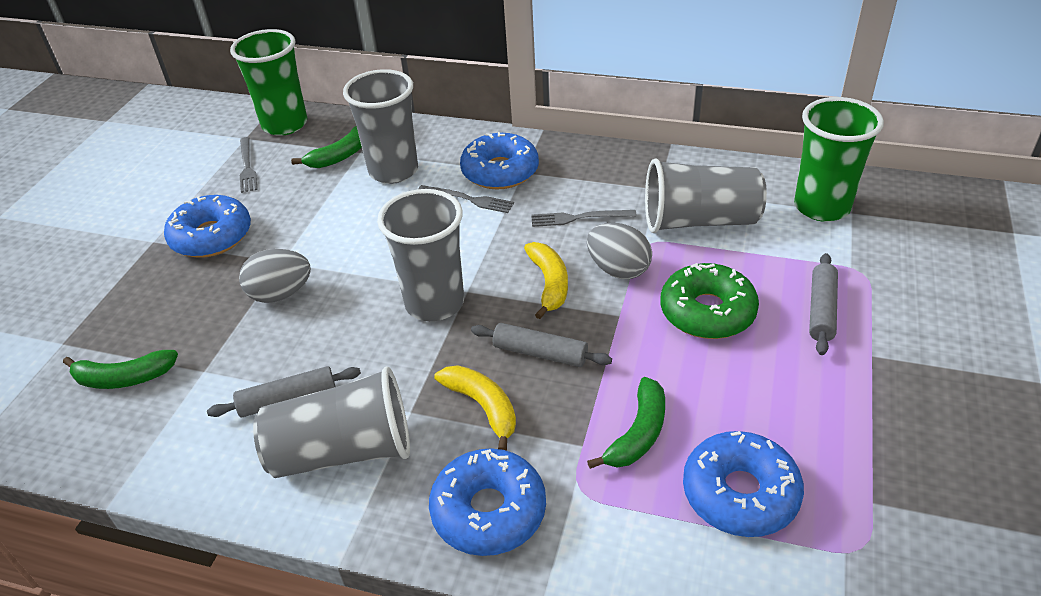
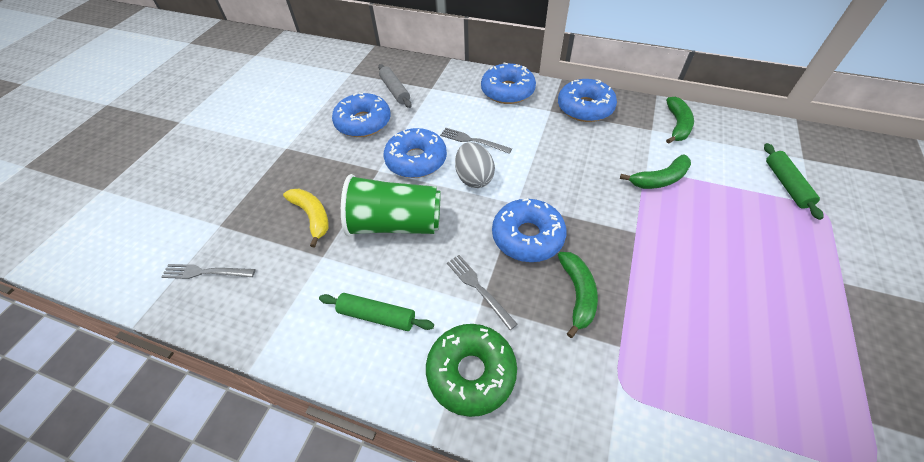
blue donut: [164,195,251,258] [429,448,546,556] [460,132,539,189] [683,431,804,537] = 4 -> [332,93,391,137] [384,128,447,178] [481,63,536,104] [492,198,567,262] [558,79,617,122] = 5
green cup: [230,29,307,136] [794,97,884,222] = 2 -> [341,174,441,236] = 1
green rolling pin: none = 0 -> [319,293,434,331] [764,143,823,220] = 2
grey cup: [253,367,410,478] [343,69,418,184] [377,189,464,321] [645,158,767,233] = 4 -> none = 0
grey egg: [239,249,311,303] [587,222,652,279] = 2 -> [455,142,495,188] = 1
grey rolling pin: [207,366,361,417] [471,323,612,367] [809,253,838,355] = 3 -> [378,64,412,108] = 1
yellow banana: [434,365,516,450] [524,242,568,319] = 2 -> [283,189,329,247] = 1

